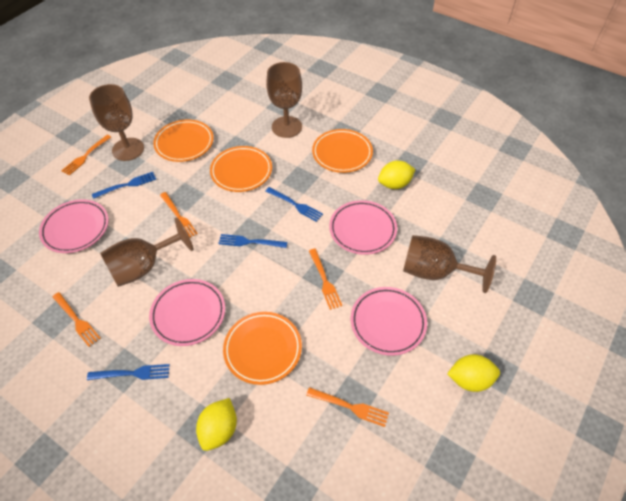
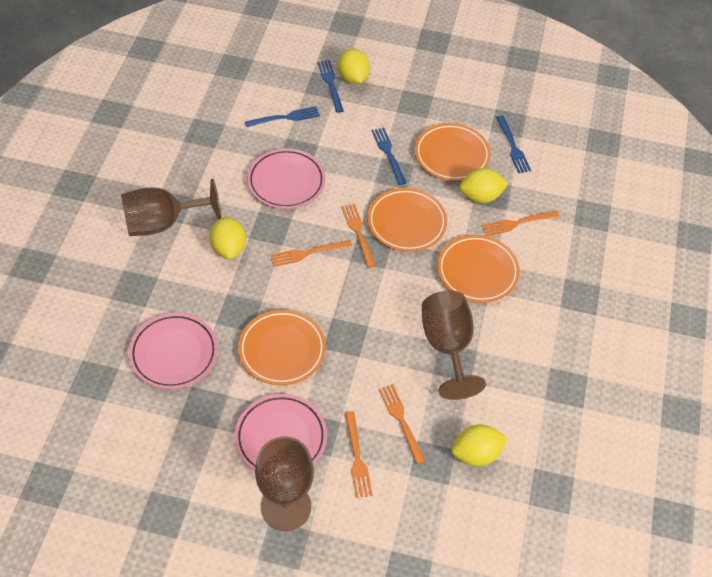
brown goblet: [89,84,144,161] [100,217,194,287] [266,62,302,138] [403,235,496,293] = 4 -> [121,179,221,236] [255,436,314,531] [422,290,486,400] = 3
pink plate: [39,199,109,253] [149,279,225,346] [329,200,397,255] [351,287,427,356] = 4 -> [129,313,218,389] [235,394,327,471] [247,148,325,209] = 3
yellow lemon: [196,398,237,451] [378,161,416,189] [447,354,500,392] = 3 -> [209,216,246,259] [338,49,370,84] [451,424,508,466] [459,168,509,203] = 4

